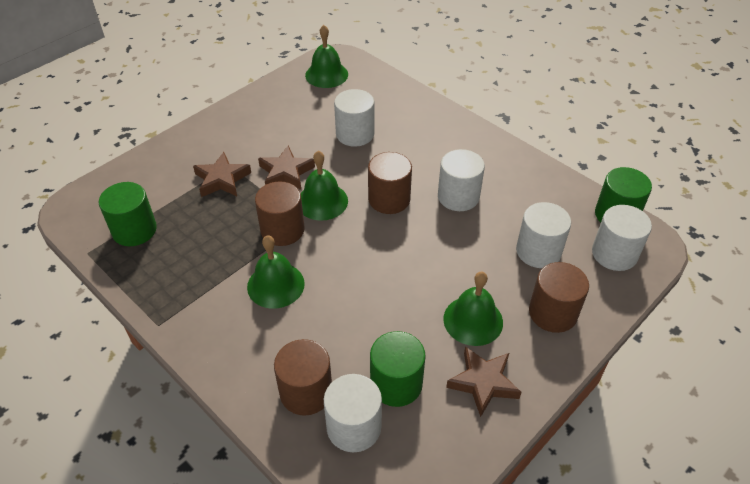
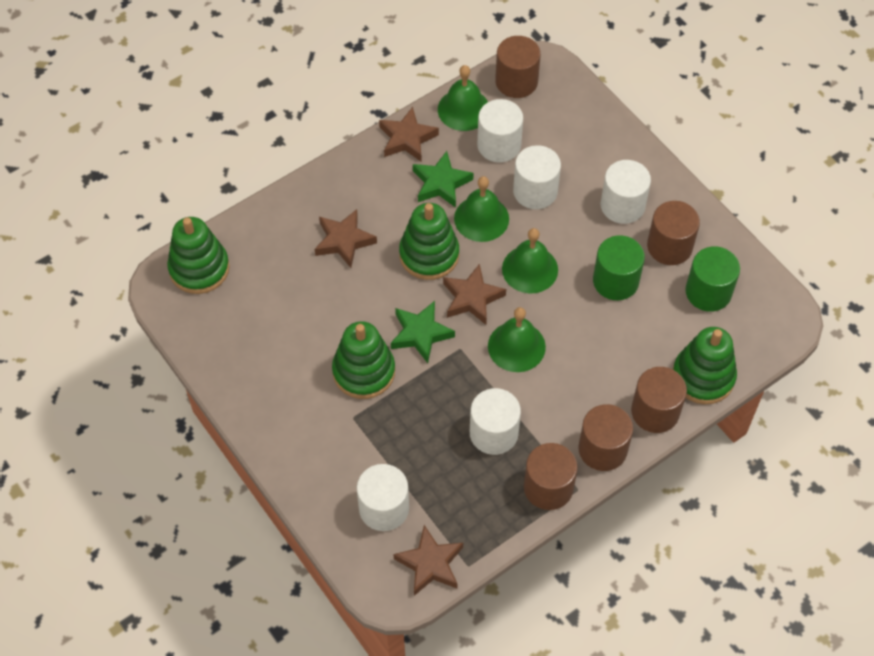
brown cylinder: [255,181,305,246] [274,339,332,416] [368,152,412,214] [529,262,589,333] = 4 -> [495,36,541,98] [524,443,578,510] [578,404,633,471] [631,367,687,433] [647,201,700,265] = 5
brown star: [193,152,251,197] [258,145,315,190] [446,346,522,417] = 3 -> [315,209,377,268] [379,107,439,161] [393,525,463,596] [443,264,506,325] = 4
green cylinder: [99,182,157,246] [370,331,426,407] [595,167,652,223] = 3 -> [593,235,645,300] [686,246,740,312] = 2
green stacking toy: none = 0 -> [167,217,230,294] [332,321,395,399] [399,203,459,280] [673,327,737,404] = 4
green star: none = 0 -> [391,301,455,363] [413,151,474,208] = 2

